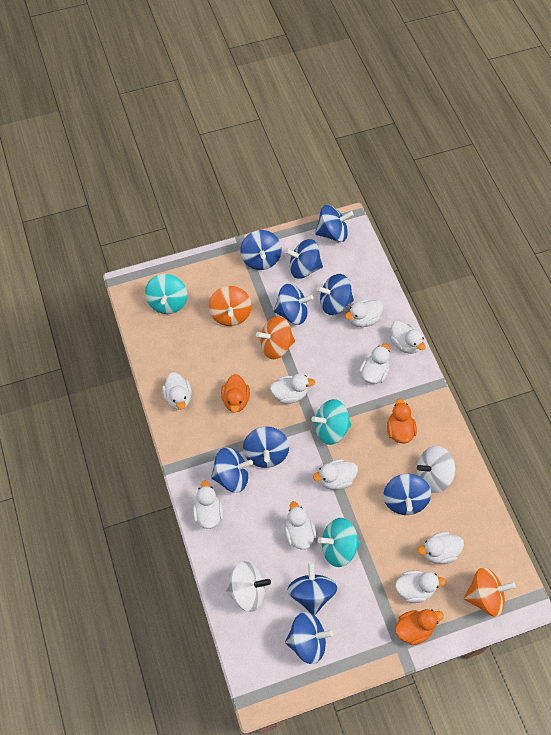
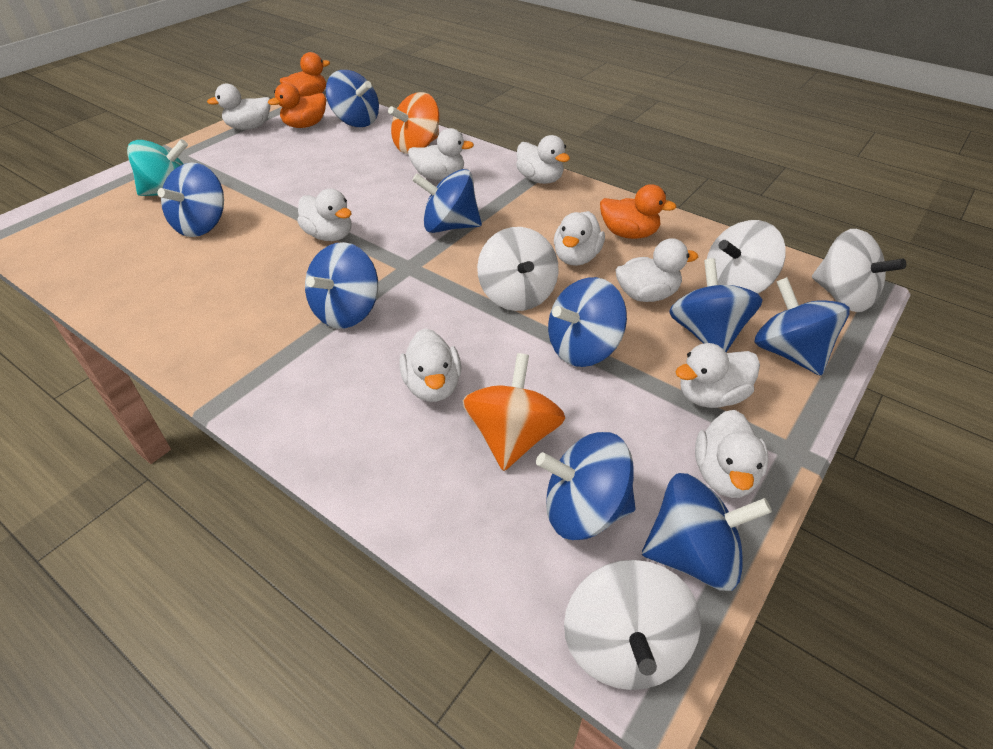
blue spinning top: [211,447,253,493] [240,230,282,270] [243,427,289,468] [274,284,314,325] [285,239,323,279] [285,612,333,664] [288,562,337,615] [315,205,354,242] [316,274,354,315] [383,474,431,515] = 10 -> [157,163,224,237] [305,242,378,328] [326,70,379,127] [412,169,482,233] [536,432,635,540] [548,277,627,367] [642,473,772,591] [669,258,763,352] [755,277,850,376] = 9
orange spinning top: [209,286,252,326] [256,316,295,359] [464,567,516,617] = 3 -> [388,92,439,154] [462,353,565,471] = 2
turquoise spinning top: [145,274,187,314] [311,399,351,445] [318,518,360,567] = 3 -> [127,139,188,196] = 1
white duck: [162,372,192,410] [193,481,223,529] [270,374,315,404] [284,501,316,549] [313,459,358,490] [345,299,383,327] [359,343,390,384] [390,321,426,354] [395,571,446,603] [418,532,464,564] = 10 -> [207,83,270,130] [297,189,352,241] [399,328,461,402] [408,128,474,180] [516,135,570,184] [554,211,605,266] [615,238,698,302] [675,343,760,408] [695,410,768,498] = 9
white spinning top: [226,561,271,612] [417,446,455,493] = 2 -> [477,227,559,311] [564,560,701,690] [707,220,786,294] [812,229,906,312] = 4

